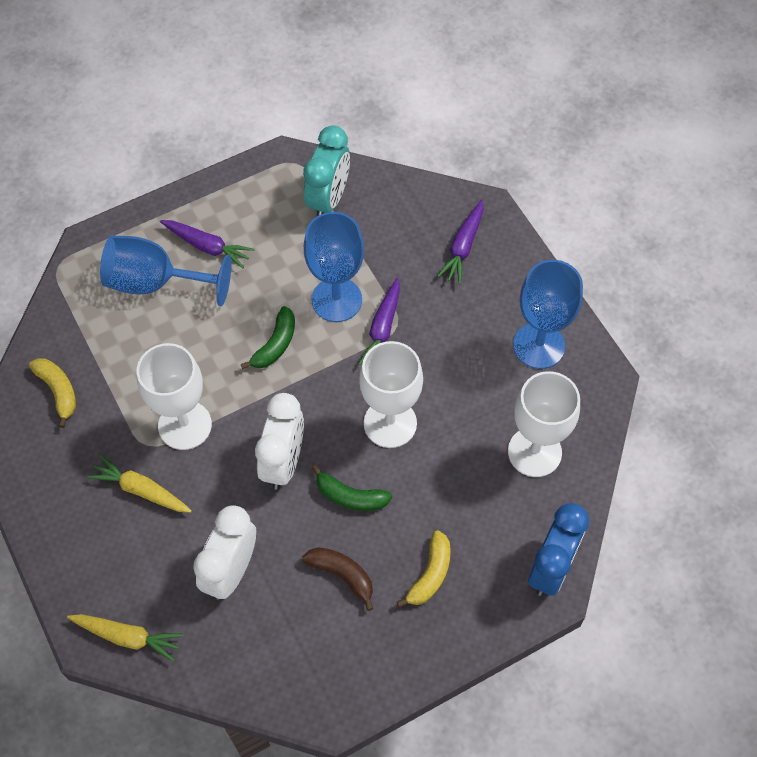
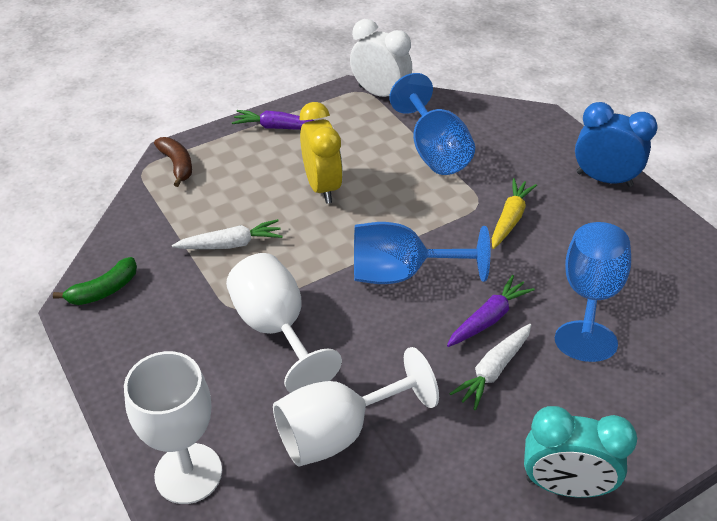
green banana: [241,306,295,369] [312,465,392,511] = 2 -> [53,257,137,305] = 1
purple carrot: [160,220,254,269] [359,278,400,365] [437,200,483,285] = 3 -> [232,110,315,130] [447,275,535,347] = 2
white carrot: none = 0 -> [172,219,283,249] [449,324,531,410] = 2
white clock: [193,506,256,600] [255,393,304,490] = 2 -> [350,19,412,97] = 1
yellow banana: [29,358,76,428] [397,531,451,608] = 2 -> none = 0
yellow carrot: [67,614,183,662] [87,455,192,513] = 2 -> [492,178,537,249] = 1
yellow clock: none = 0 -> [300,102,343,203] = 1

